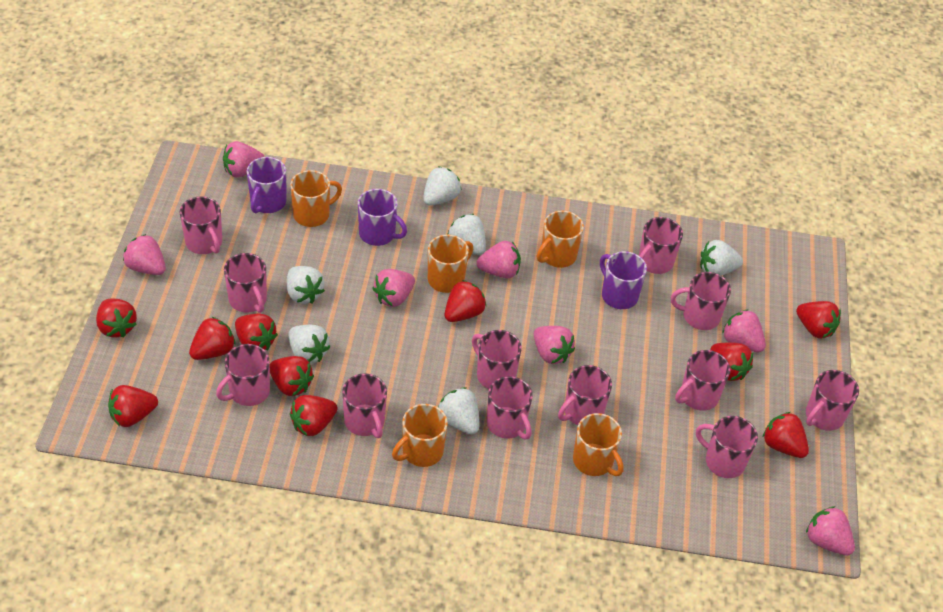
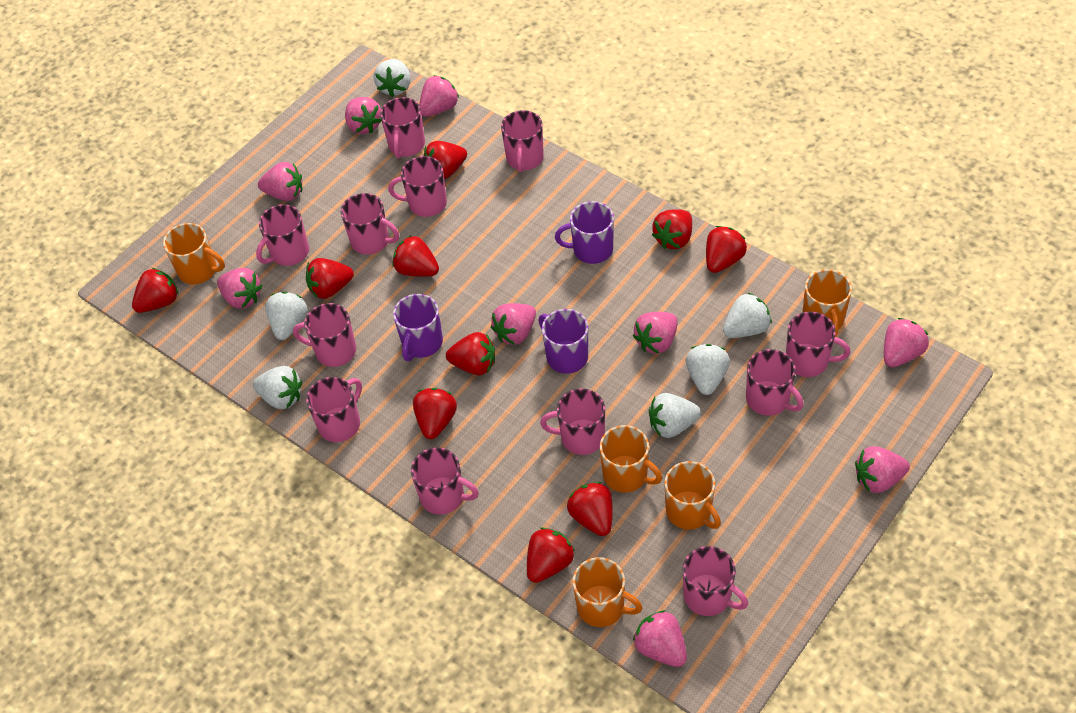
pink strawberry: [123,234,166,275] [223,141,264,178] [373,269,415,307] [476,241,521,278] [534,326,575,364] [722,309,766,352] [806,506,855,556] = 7 -> [217,268,262,309] [258,162,302,201] [345,97,381,134] [419,75,459,117] [491,303,536,345] [633,312,678,354] [633,610,687,667] [855,446,910,493] [884,318,929,367] = 9

